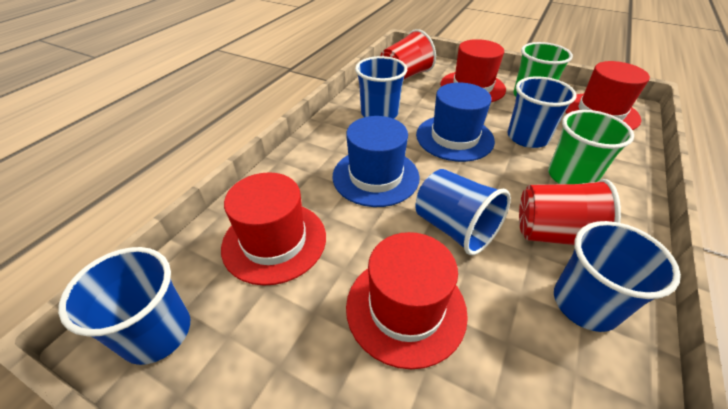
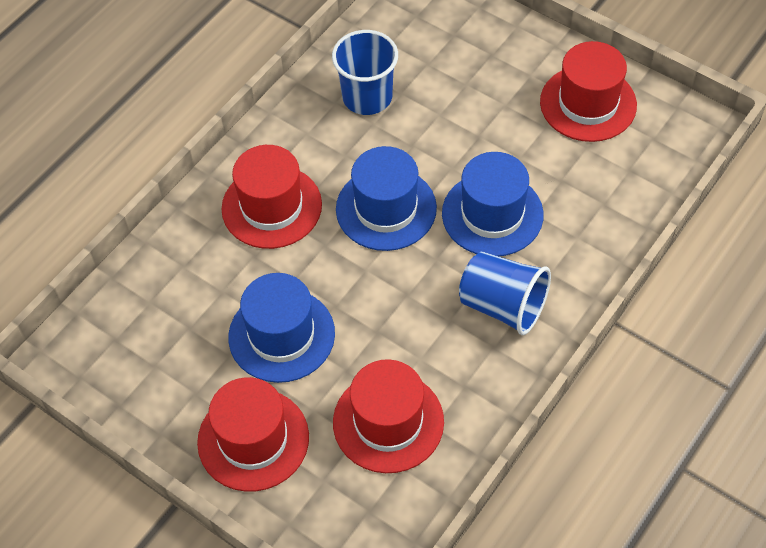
blue cup: [58,247,190,365] [355,56,407,119] [416,169,511,255] [507,76,576,148] [554,221,681,332] = 5 -> [332,30,398,115] [459,251,551,335] = 2
blue hat: [333,116,420,207] [416,82,495,162] = 2 -> [228,273,335,383] [336,146,437,251] [442,152,544,256] = 3
green cup: [513,42,573,96] [548,110,634,184] = 2 -> none = 0
red cup: [380,29,436,80] [519,179,621,245] = 2 -> none = 0

